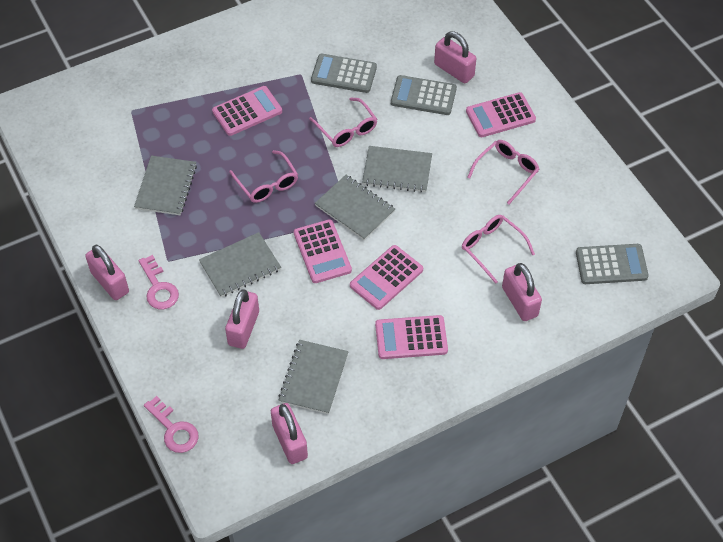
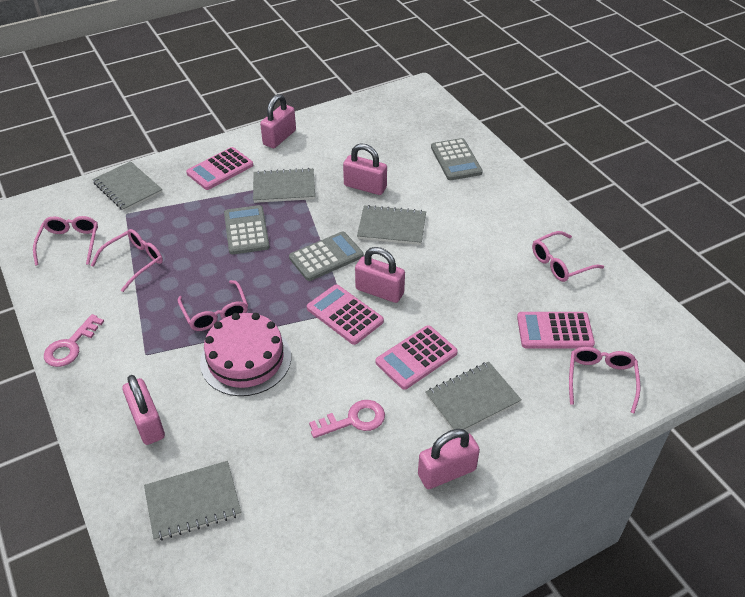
pink cake: none = 0 -> [200,313,291,396] = 1
pink calculator: [212,86,282,136] [294,219,352,283] [350,245,423,310] [375,315,448,359] [466,92,536,137] = 5 -> [186,147,253,190] [307,285,384,345] [376,325,458,390] [517,312,595,348] = 4
pink glasses: [229,150,298,203] [309,98,377,147] [462,215,535,284] [467,140,539,204] = 4 -> [33,216,98,266] [91,229,163,292] [178,280,248,331] [532,231,604,282] [569,347,640,414] = 5

